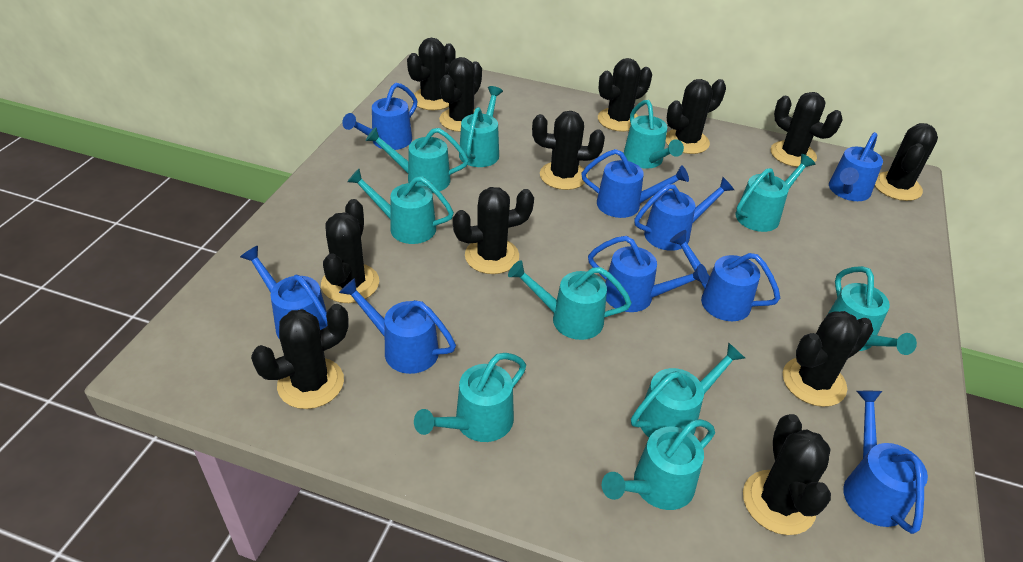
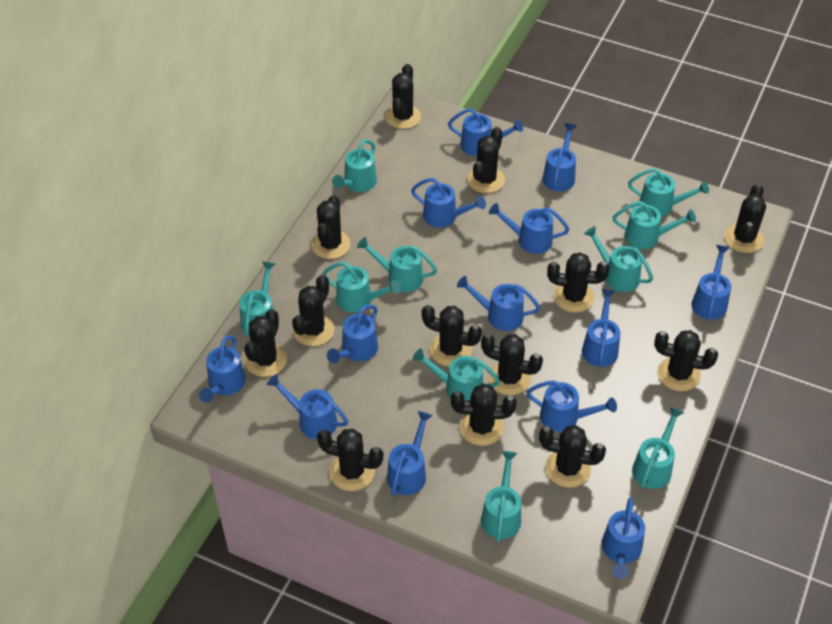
black cactus: [251,304,349,409] [321,199,379,303] [407,38,456,111] [439,57,482,132] [453,187,534,274] [532,111,605,190] [598,58,652,132] [665,79,726,154] [743,414,831,535] [771,92,843,167] [783,311,874,407] [875,123,938,201] = 12 -> [244,309,287,377] [292,275,334,346] [311,195,351,259] [317,429,383,491] [385,64,421,129] [422,305,482,366] [451,384,517,446] [467,127,505,193] [481,333,543,395] [539,425,606,488] [547,252,610,312] [654,330,718,391] [725,184,766,253] = 13
blue watering can: [240,246,327,338] [339,278,456,374] [342,83,418,150] [581,149,689,218] [588,236,708,312] [634,177,734,251] [670,230,780,321] [829,132,883,201] [843,391,928,534] = 9 -> [199,335,246,403] [267,374,349,439] [327,304,378,363] [387,411,433,496] [411,178,486,228] [448,108,523,156] [457,276,540,331] [489,203,569,254] [526,380,617,432] [543,123,576,191] [582,289,620,367] [601,497,645,579] [692,245,731,320] = 13

